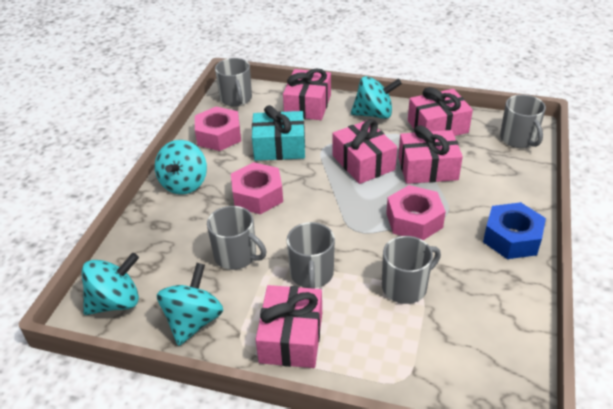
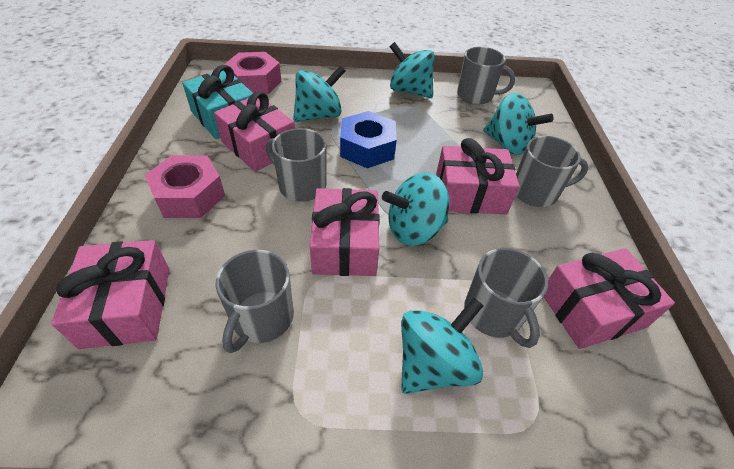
pink nut: [195,107,241,151] [231,162,283,214] [386,185,446,240] = 3 -> [144,155,225,218] [224,52,281,94] = 2
turquoise spinning top: [82,253,139,315] [155,140,207,194] [157,263,223,346] [351,76,402,119] = 4 -> [293,65,345,122] [382,173,449,246] [390,42,434,98] [401,297,484,394] [483,93,554,155] = 5

